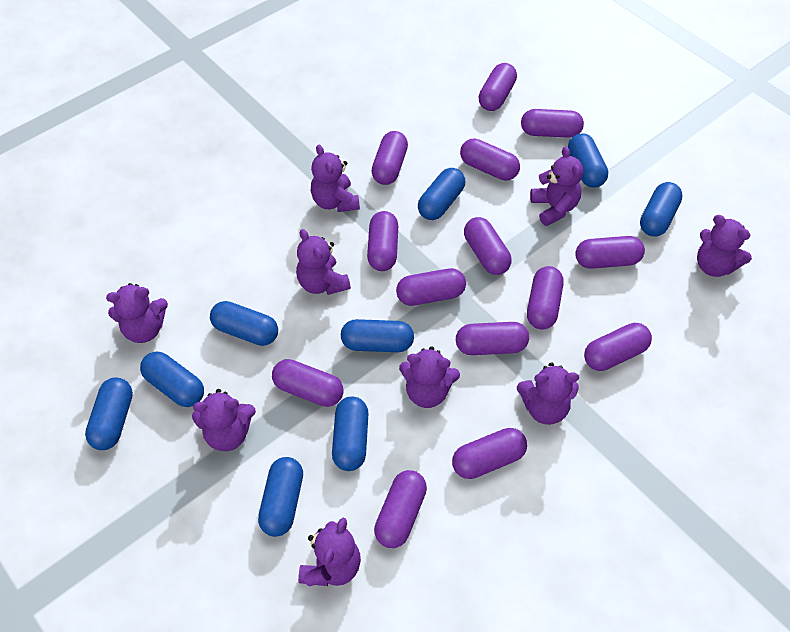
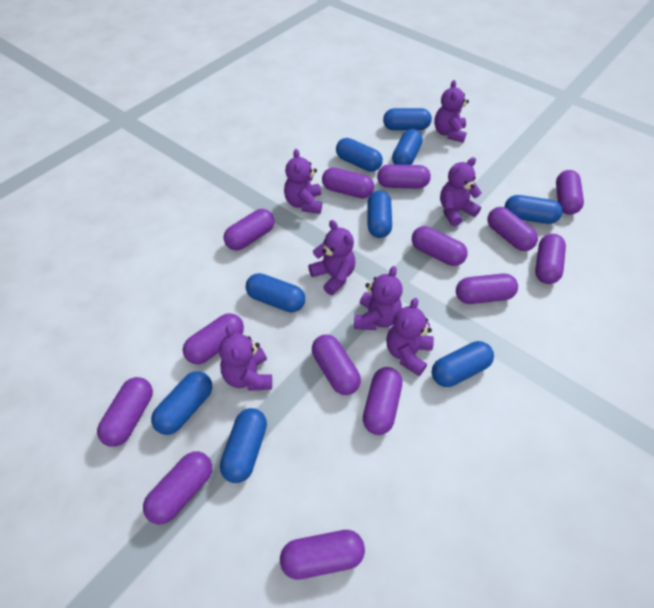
purple teddy bear: [106,283,168,343] [192,389,256,451] [296,229,351,295] [298,518,361,586] [311,145,360,212] [399,346,460,408] [517,362,579,425] [530,147,583,226] [697,215,752,277] = 9 -> [219,325,272,391] [284,149,322,214] [308,220,355,295] [354,266,403,330] [386,298,434,376] [434,80,469,143] [440,157,482,226] = 7

